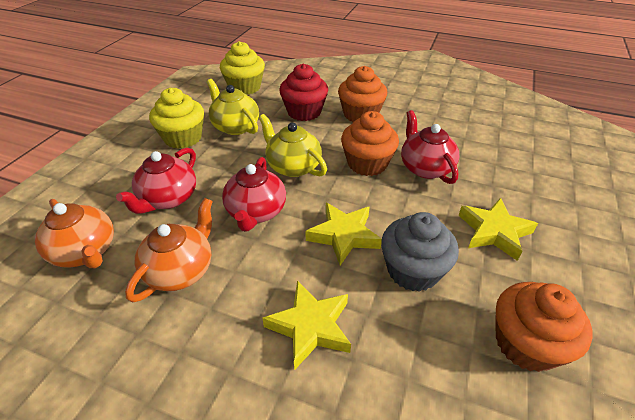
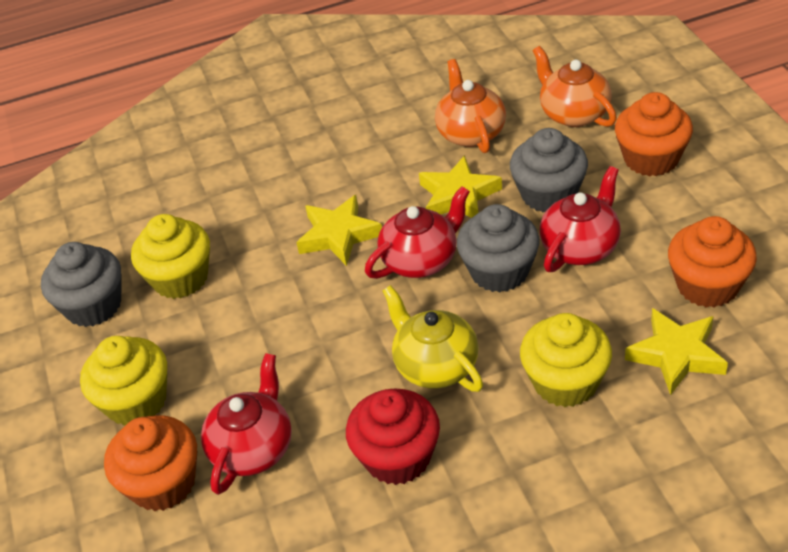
grey cupcake: [381,212,459,292] = 1 -> [41,242,122,327] [457,204,540,293] [510,128,588,212] = 3
yellow cupcake: [149,88,204,149] [220,41,265,95] = 2 -> [80,336,167,426] [131,214,210,299] [520,313,612,407] = 3
yellow teapot: [207,79,259,135] [259,114,327,177] = 2 -> [383,285,483,392] = 1

